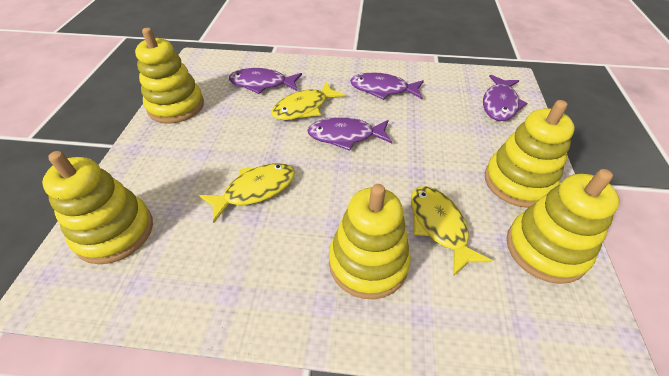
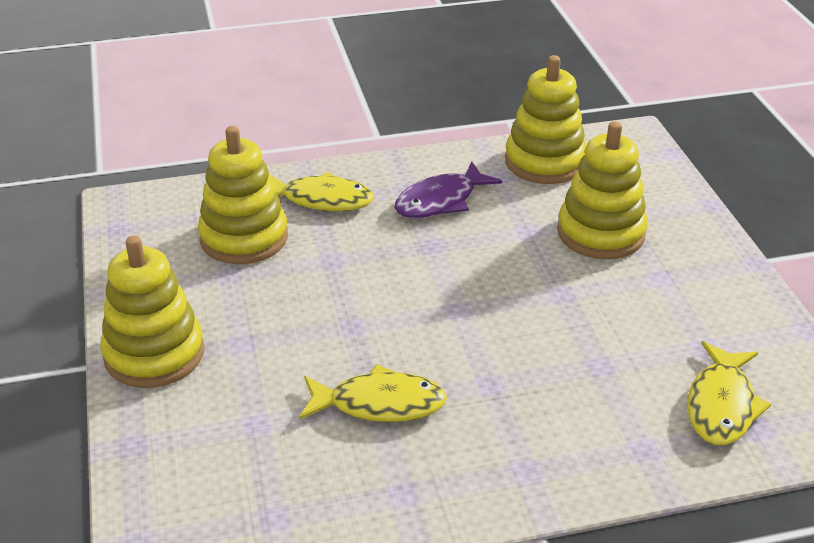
purple fish: [229,68,302,94] [307,117,392,151] [350,72,424,100] [483,75,527,121] = 4 -> [395,162,502,218] = 1
yellow stacking toy: [42,151,153,264] [135,27,204,124] [329,184,411,299] [485,100,575,208] [507,169,620,284] = 5 -> [101,235,205,388] [198,126,288,264] [505,55,586,184] [557,121,648,259] = 4

